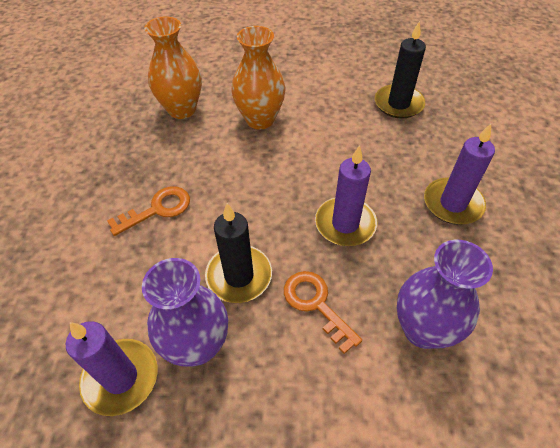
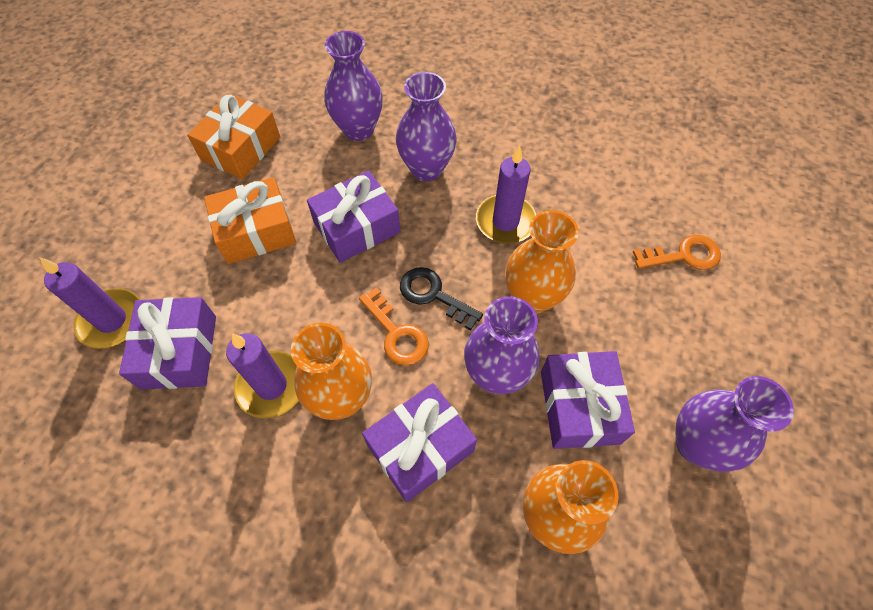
black candle: [205,203,272,303] [375,21,426,119] = 2 -> none = 0
black key: none = 0 -> [400,267,483,330] = 1
orange gift: none = 0 -> [187,94,280,179] [204,177,296,264] = 2
orange vase: [145,16,202,119] [231,26,285,129] = 2 -> [291,323,372,420] [505,210,579,314] [523,460,619,554] = 3
purple gift: none = 0 -> [119,297,216,390] [307,171,400,263] [362,383,477,502] [541,351,635,449] = 4
purple vase: [142,258,228,367] [397,240,493,349] = 2 -> [324,31,383,141] [396,72,457,181] [464,296,540,394] [675,376,794,472] = 4

